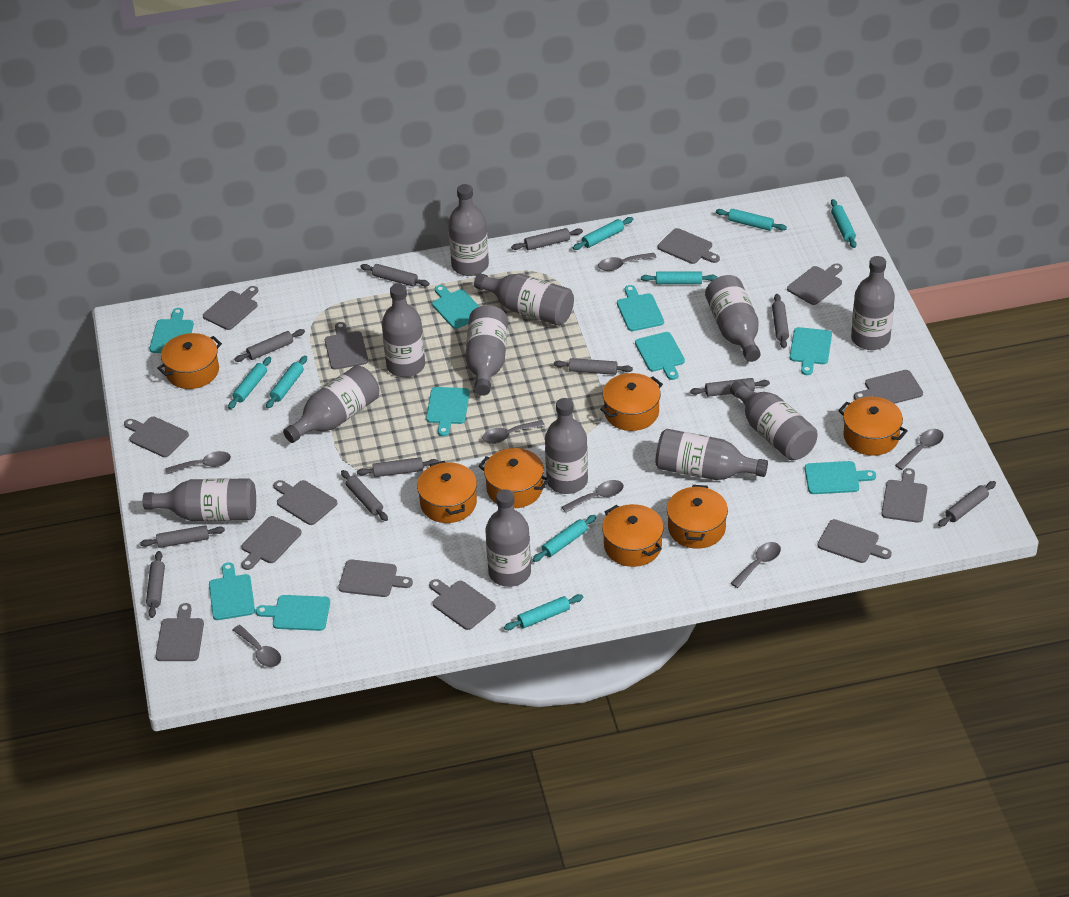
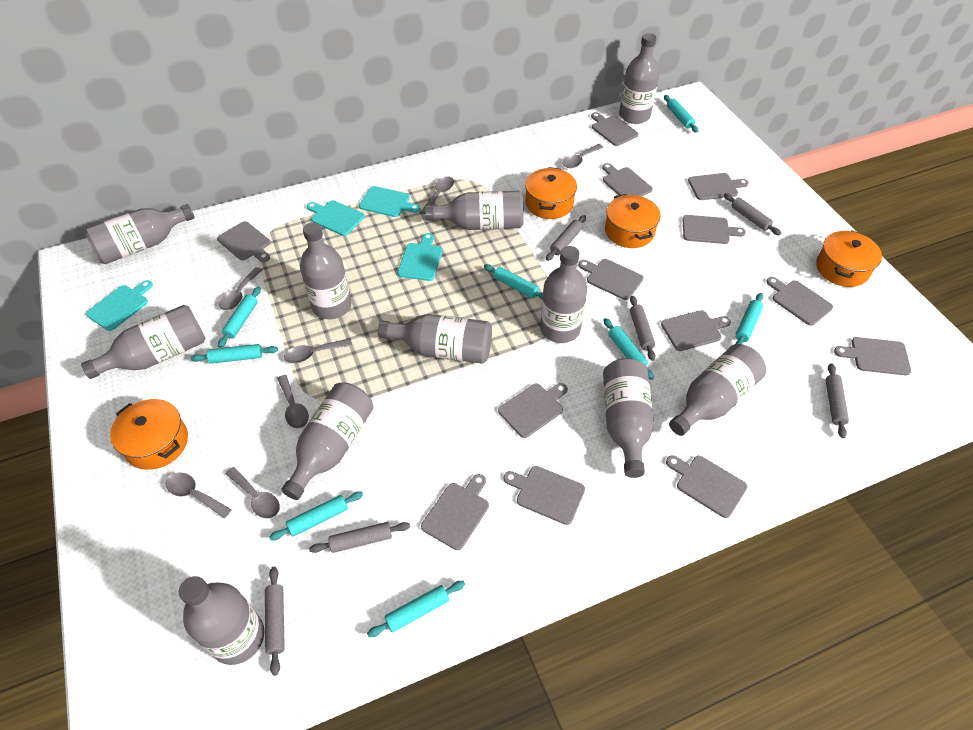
grey bottle: [143,478,256,521] [283,365,379,443] [382,284,425,377] [448,184,489,276] [465,305,508,396] [474,273,574,326] [485,489,531,587] [545,398,588,494] [656,429,768,480] [705,275,761,362] [730,380,818,460] [851,256,895,350] = 12 -> [81,305,205,379] [84,204,195,264] [179,576,264,665] [281,382,373,500] [300,223,351,319] [378,314,492,364] [425,191,524,230] [540,246,587,343] [603,358,654,478] [619,33,659,124] [669,344,766,436] = 11
grey rolling pin: [140,525,225,548] [146,551,165,618] [234,329,305,362] [341,470,388,521] [357,457,439,477] [360,264,430,287] [511,228,583,250] [554,358,633,375] [690,378,770,397] [772,294,789,348] [938,481,996,527] = 11 -> [265,567,285,676] [309,522,410,553] [546,215,586,261] [630,296,655,361] [724,193,781,236] [826,363,849,438] = 6
orange pot: [157,333,222,389] [417,461,477,523] [478,448,550,508] [600,373,663,431] [602,504,664,567] [667,485,728,549] [838,397,908,456] = 7 -> [110,399,188,470] [525,167,577,219] [605,194,661,248] [816,230,882,287] = 4
turquoise cutting board: [150,308,194,353] [209,562,255,620] [256,595,330,631] [426,387,470,436] [432,285,480,329] [617,285,664,331] [635,332,685,380] [790,327,832,375] [805,461,876,494] = 9 -> [86,280,153,331] [307,200,365,236] [359,186,420,217] [397,233,442,281] = 4

